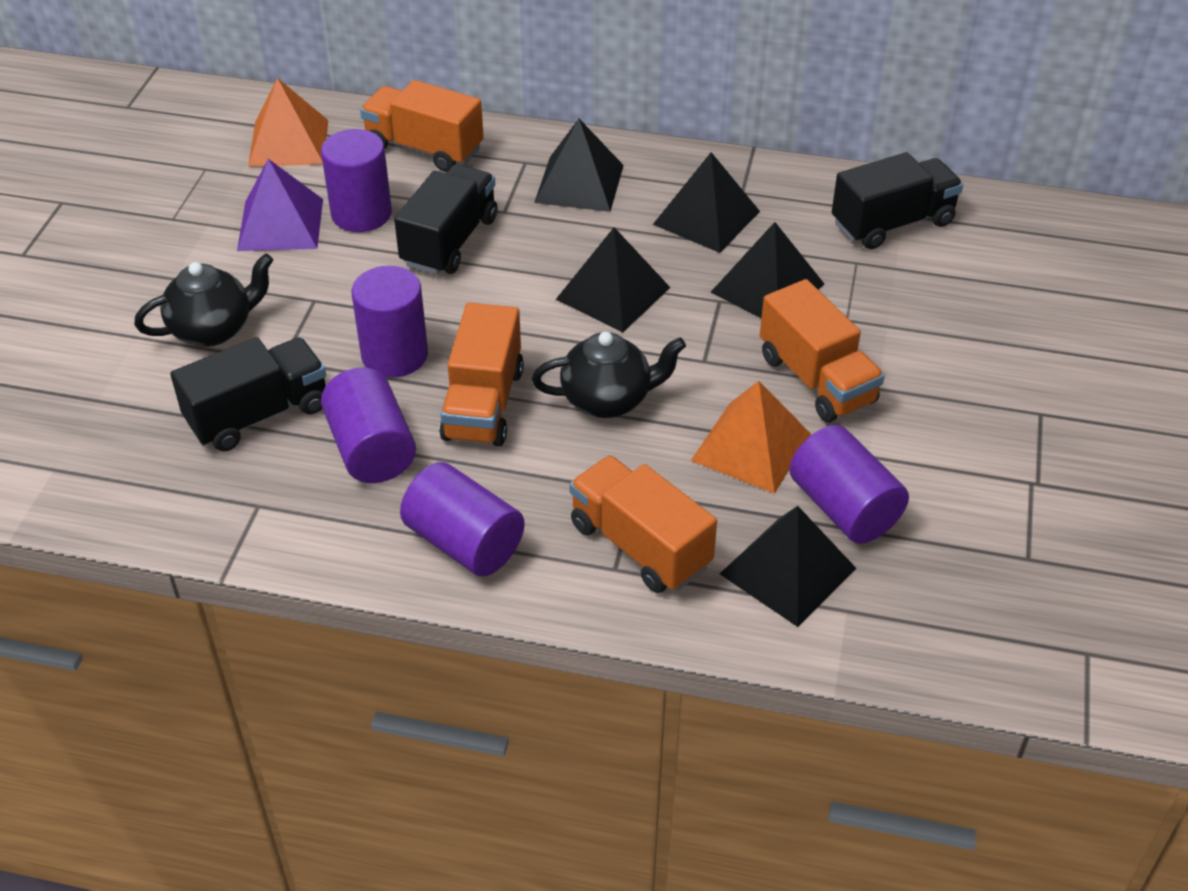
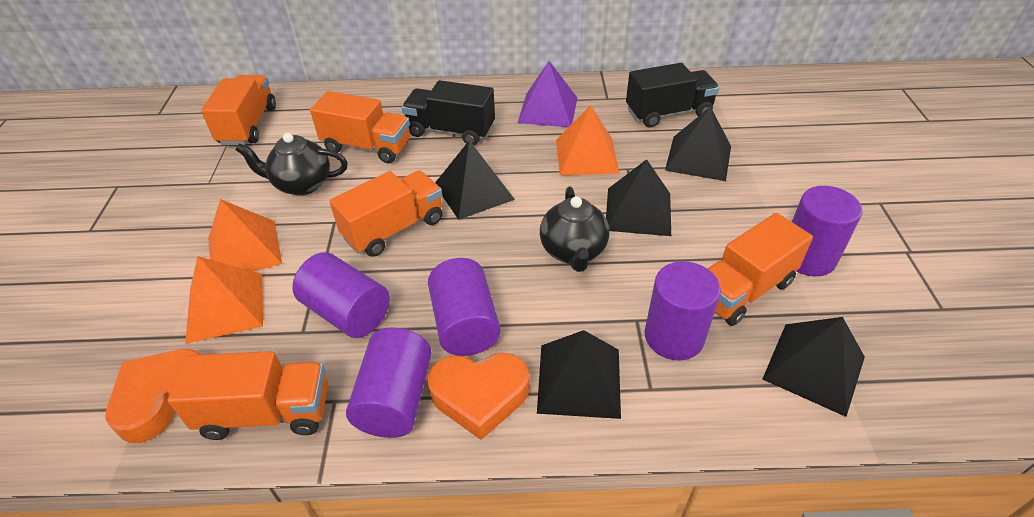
black truck: [170,337,326,451] [394,164,498,275] [832,152,963,249] = 3 -> [402,80,495,145] [626,63,719,127] = 2
orange heart: none = 0 -> [106,349,201,443] [427,353,529,440] = 2
orange pyramid: [248,78,328,167] [691,381,811,494] = 2 -> [185,256,263,344] [208,199,282,272] [556,105,619,175] = 3
orange truck: [360,80,484,172] [439,303,524,447] [569,455,717,593] [760,279,885,422] = 4 -> [167,351,328,440] [201,75,276,145] [310,91,410,163] [329,171,443,257] [707,213,813,326] = 5

